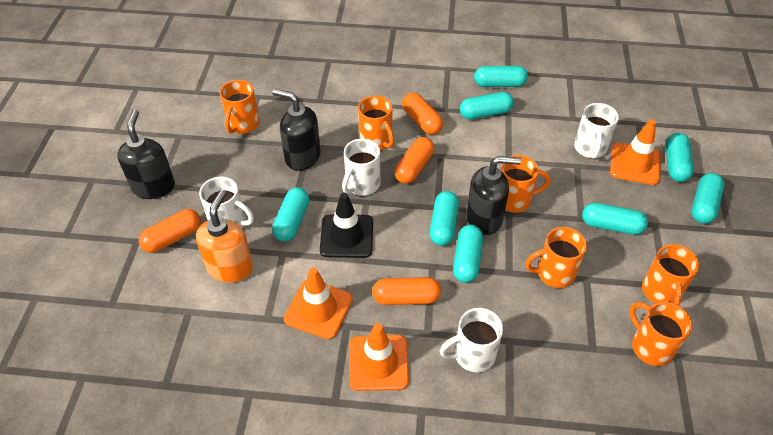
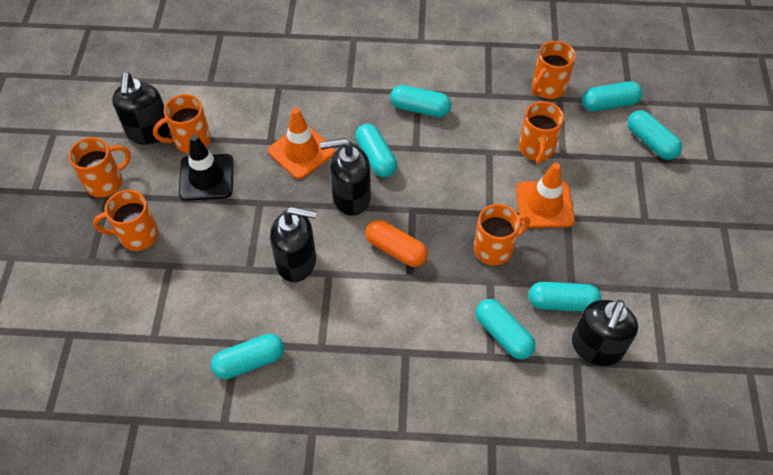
black soap dispenser: [117,110,175,199] [272,89,321,171] [466,156,521,235] = 3 -> [112,72,170,145] [270,207,317,282] [320,138,371,216] [572,300,638,366] = 4
orange capsule: [139,209,201,253] [372,277,441,305] [394,137,434,184] [402,93,443,135] = 4 -> [365,220,428,267] = 1
orange soap dispenser: [196,190,253,283] = 1 -> none = 0
orange traffic cone: [284,268,353,339] [349,323,409,391] [610,119,661,185] = 3 -> [268,108,335,179] [516,163,575,228] = 2
turquoise capsule: [272,187,309,241] [430,191,459,246] [453,224,483,283] [460,92,514,119] [474,66,528,87] [582,203,648,235] [666,133,694,182] [691,173,724,224] = 8 -> [211,334,284,379] [355,124,397,177] [390,85,451,117] [476,299,535,359] [529,282,601,312] [582,81,642,112] [627,110,682,160] = 7
white mug: [199,177,254,228] [342,139,380,196] [440,308,503,372] [574,103,619,159] = 4 -> none = 0

